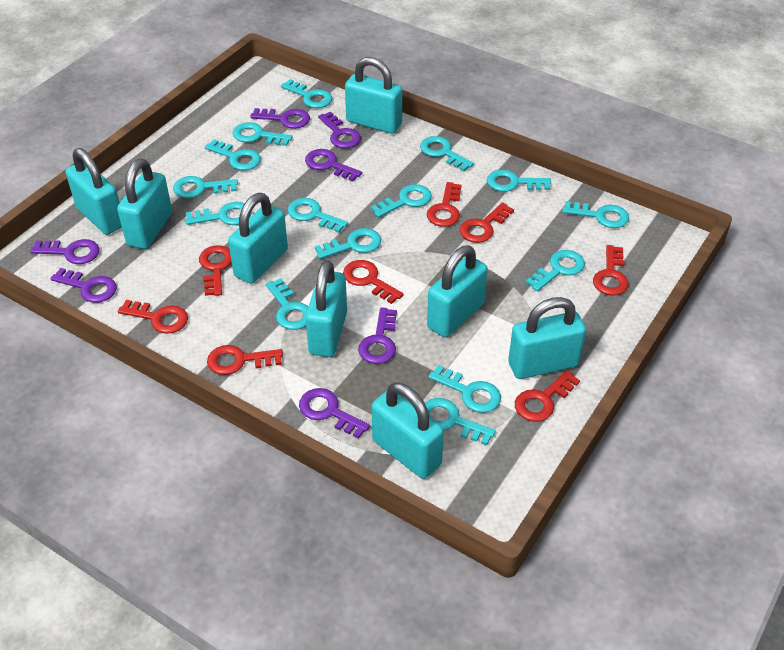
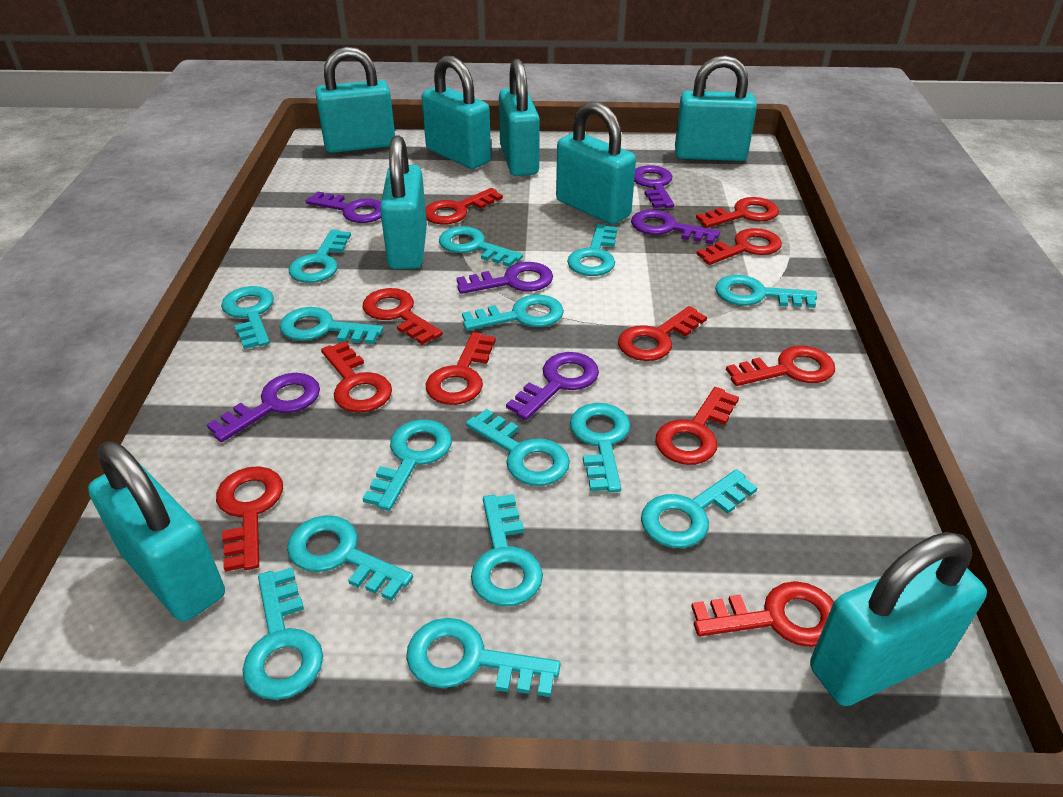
purple key: [30,239,100,264] [50,268,117,303] [250,108,310,129] [299,388,370,439] [305,149,362,181] [318,112,361,148] [358,307,397,364] = 7 -> [207,373,320,442] [306,191,381,223] [457,262,553,294] [506,352,599,420] [631,209,720,244] [634,165,674,208] = 6
red key: [118,300,188,334] [199,245,232,296] [207,345,283,375] [343,260,403,304] [427,182,462,227] [460,202,514,243] [515,370,580,422] [593,245,629,295] = 8 -> [216,466,283,572] [321,341,392,413] [363,288,443,345] [425,188,503,225] [426,332,496,405] [618,306,707,361] [655,387,739,465] [691,581,834,647] [696,197,779,228] [696,228,782,265] [726,346,835,386] = 11

